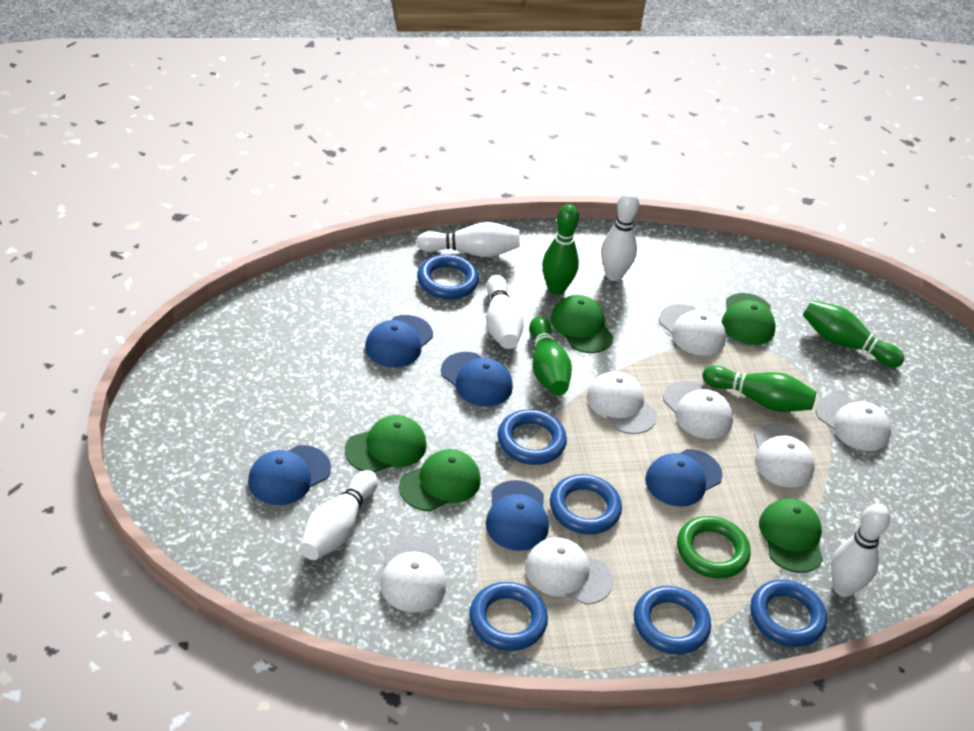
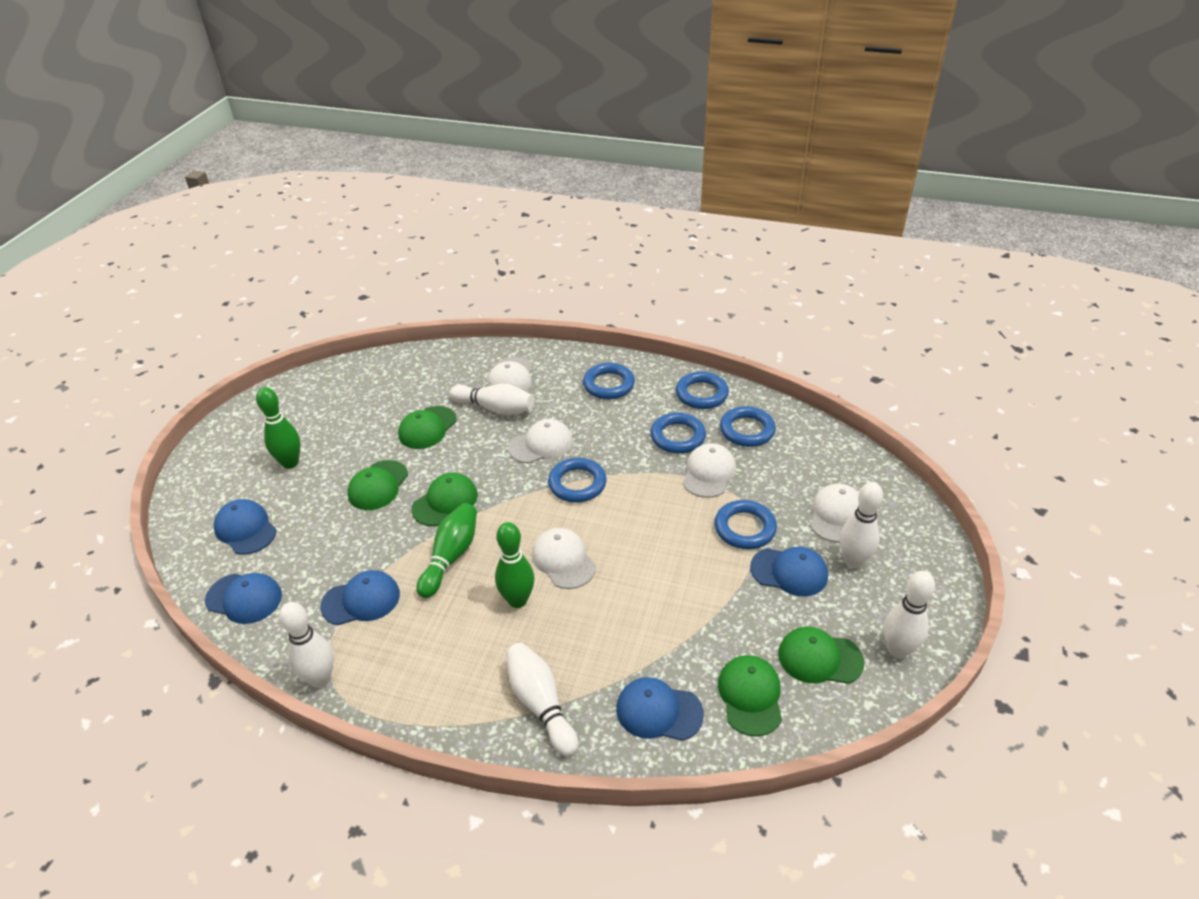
green bowling pin: [529,317,572,396] [542,204,579,295] [702,366,816,412] [803,300,904,367] = 4 -> [256,387,301,469] [417,503,477,598] [495,522,535,608] = 3
green ring: [677,516,751,579] = 1 -> none = 0
white cap: [380,536,447,612] [525,537,613,605] [587,371,657,434] [659,304,726,356] [663,381,733,439] [754,424,815,488] [816,394,891,451] = 7 -> [487,357,533,391] [508,419,573,463] [532,528,596,589] [683,443,736,498] [810,483,859,542] = 5

